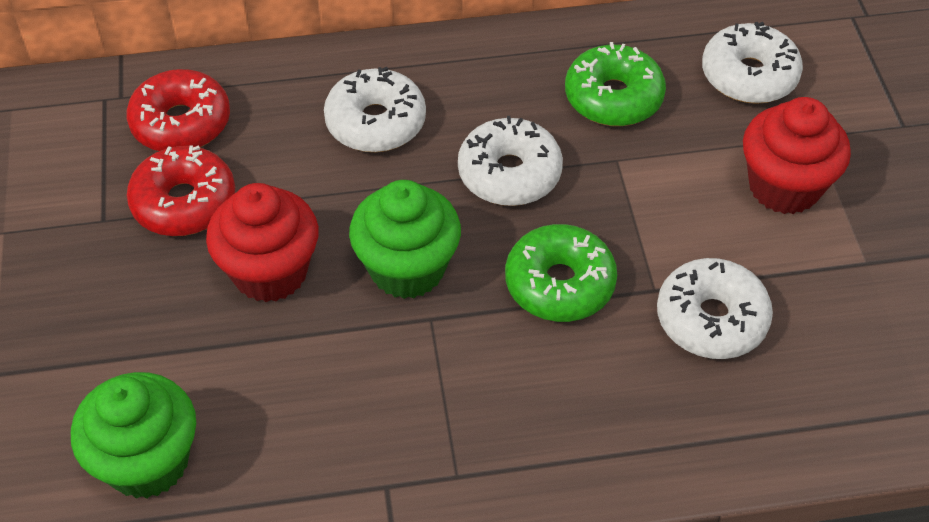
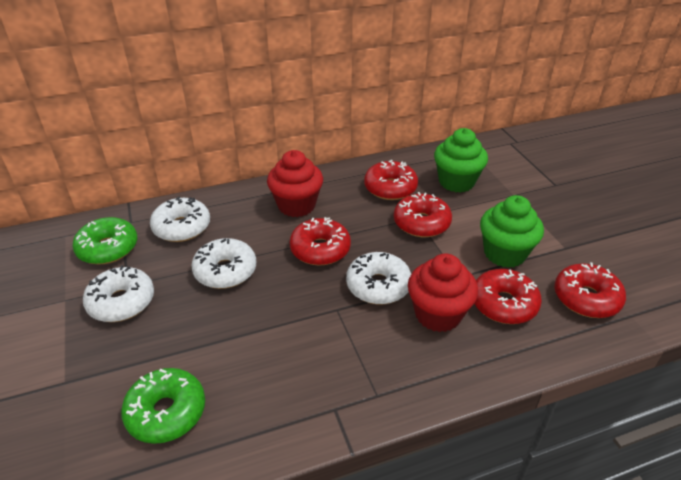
red donut: [126,69,230,151] [127,145,235,236] = 2 -> [290,217,351,266] [364,160,418,200] [394,192,452,237] [474,269,542,324] [554,262,626,318] = 5

